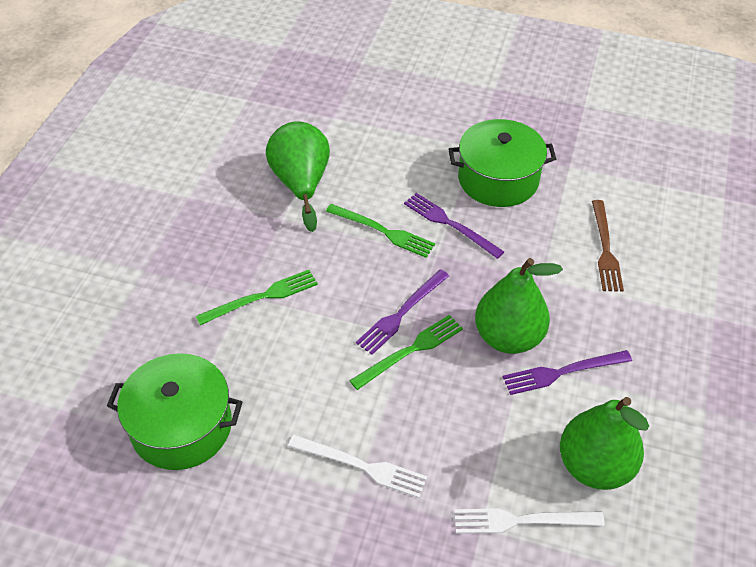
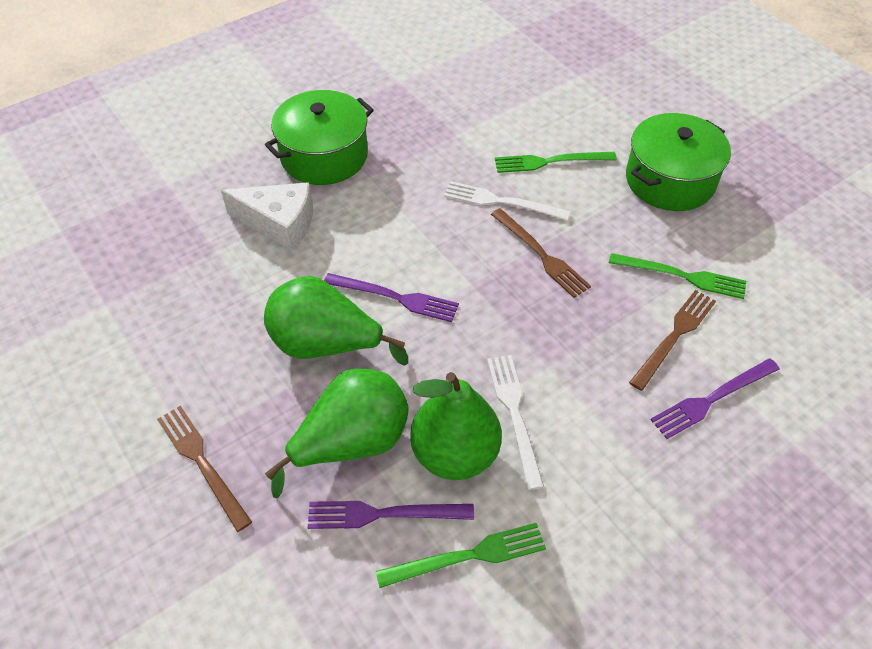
brown fork: [592,200,624,292] = 1 -> [157,406,252,532] [491,208,591,298] [629,290,716,391] = 3
white cheese: none = 0 -> [221,182,313,251] = 1

